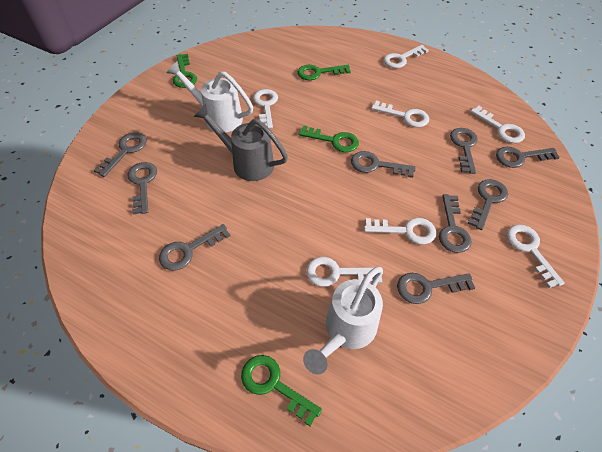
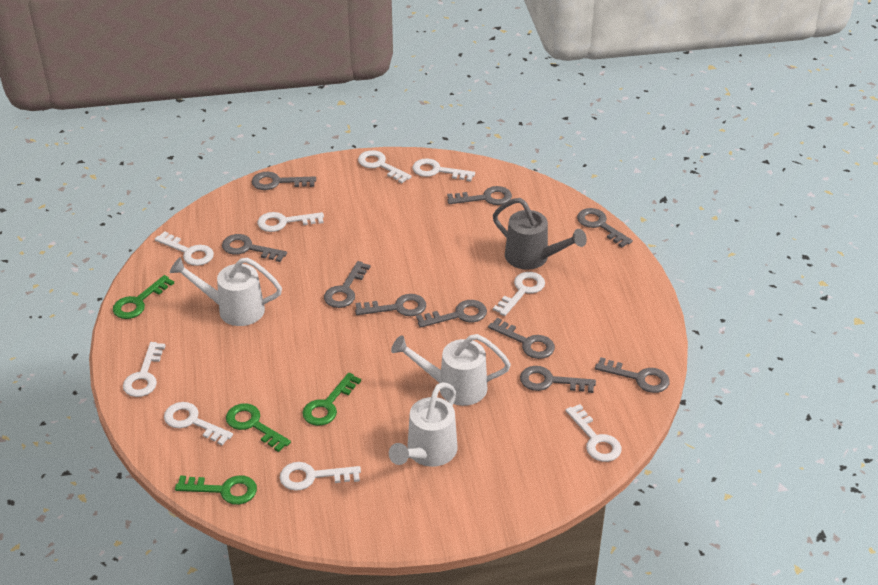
grey key: [93,132,147,177] [128,162,157,214] [159,224,231,271] [351,151,416,178] [397,273,475,304] [439,194,472,253] [450,128,478,174] [468,179,508,230] [496,147,560,168] = 9 -> [222,234,287,262] [252,172,316,190] [324,261,370,308] [355,294,426,316] [416,300,487,328] [447,186,512,205] [488,318,555,359] [520,366,596,393] [577,208,633,248] [595,357,670,393] = 10
white key: [253,89,278,129] [306,257,383,287] [364,218,436,244] [371,101,429,127] [384,45,429,68] [470,106,525,143] [507,224,565,288] = 7 -> [123,342,166,397] [155,231,214,266] [164,402,233,445] [257,212,324,232] [280,462,361,491] [358,150,412,183] [412,158,475,181] [493,272,545,316] [565,404,622,462] = 9
white watering can: [166,61,253,132] [303,267,383,375] = 2 -> [170,257,282,326] [389,382,458,467] [391,334,511,406] = 3

